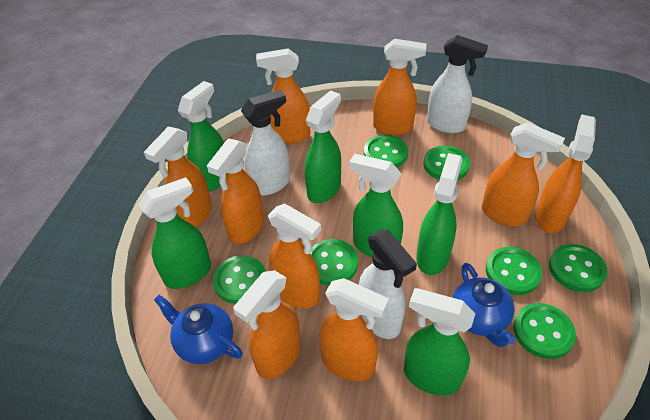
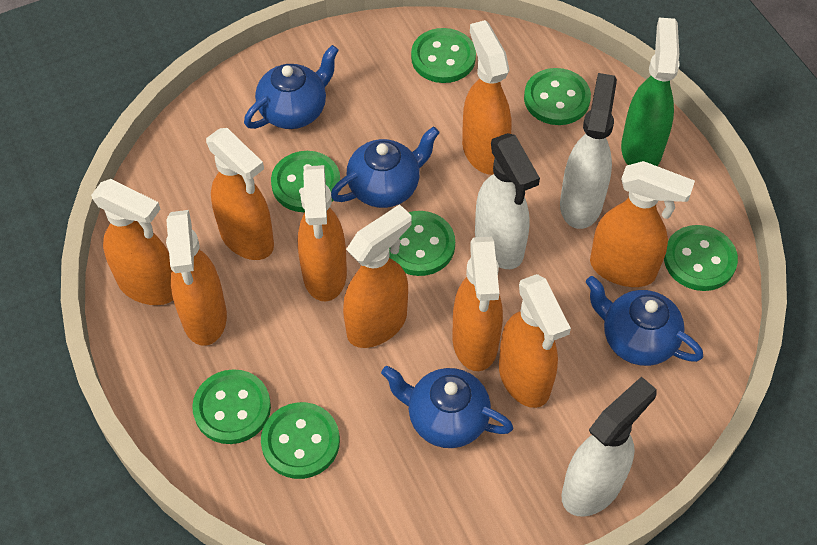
blue teapot: [154,295,243,364] [453,263,516,347] = 2 -> [244,45,339,129] [331,127,440,208] [381,366,513,448] [586,276,703,366] = 4
green spray bottle: [139,177,211,289] [178,81,227,192] [305,90,341,203] [349,154,403,258] [404,288,475,396] [416,153,463,275] = 6 -> [621,18,680,166] = 1

